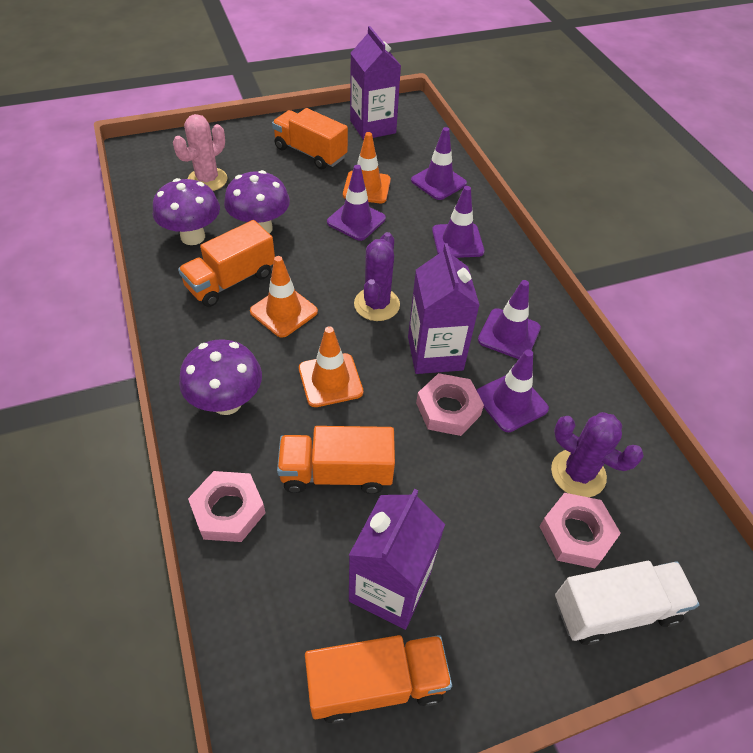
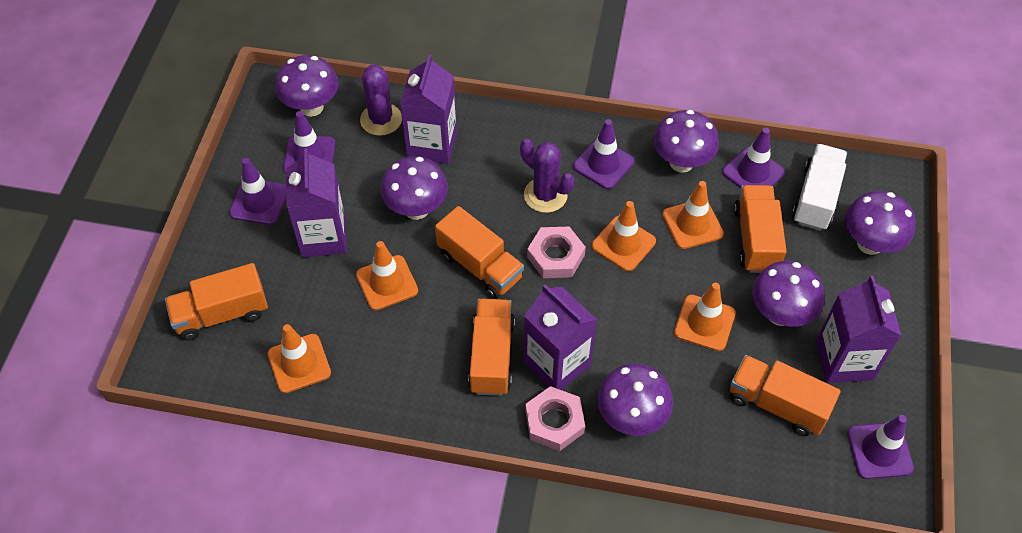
orange traffic cone: [250,256,318,338] [299,326,363,407] [343,132,391,203] = 3 -> [268,324,331,393] [356,241,418,310] [592,201,656,271] [662,181,724,249] [674,282,736,351] = 5
orange truck: [178,220,275,307] [272,108,348,169] [277,426,395,494] [305,635,452,724] = 4 -> [165,263,268,341] [435,206,524,299] [468,299,515,396] [730,355,841,436] [734,185,787,273] = 5
pink cactus: [173,114,227,191] = 1 -> none = 0
pink nut: [188,471,265,542] [416,373,484,436] [539,493,621,568] = 3 -> [525,386,585,451] [527,227,586,278] = 2
purple carton: [349,489,445,630] [350,26,401,140] [408,243,480,374] = 3 -> [286,148,347,257] [400,54,457,164] [524,284,597,390] [816,276,901,383] = 4
purple mushroom: [153,178,220,245] [179,339,262,415] [224,170,290,234] = 3 -> [275,55,339,117] [381,156,448,220] [597,364,673,436] [653,110,719,173] [752,261,824,327] [845,191,915,255] = 6

